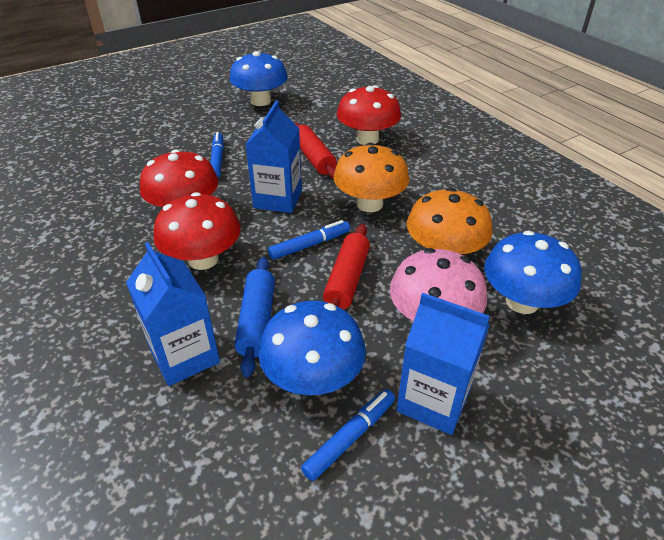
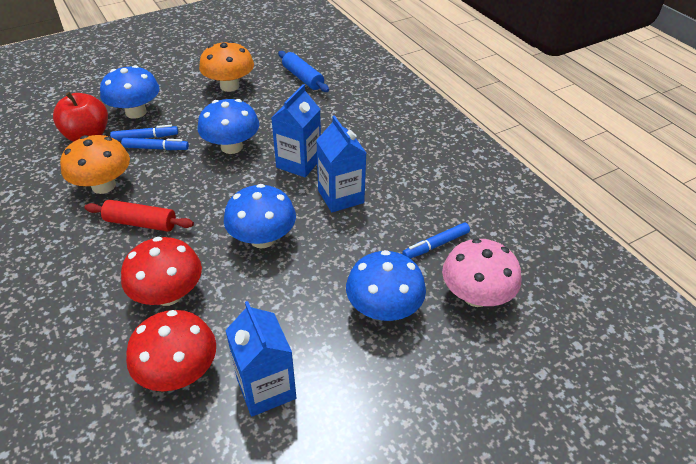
blue mushroom: [229,51,288,106] [258,301,366,395] [484,231,582,314] = 3 -> [100,65,160,119] [198,99,259,154] [224,184,296,249] [346,250,426,321] = 4
red apple: none = 0 -> [53,92,108,142] = 1
red mushroom: [140,149,218,207] [153,192,241,270] [337,85,401,145] = 3 -> [121,237,202,306] [126,310,216,391] = 2
red rolling pin: [294,122,337,179] [323,224,370,310] = 2 -> [84,200,194,232] = 1

